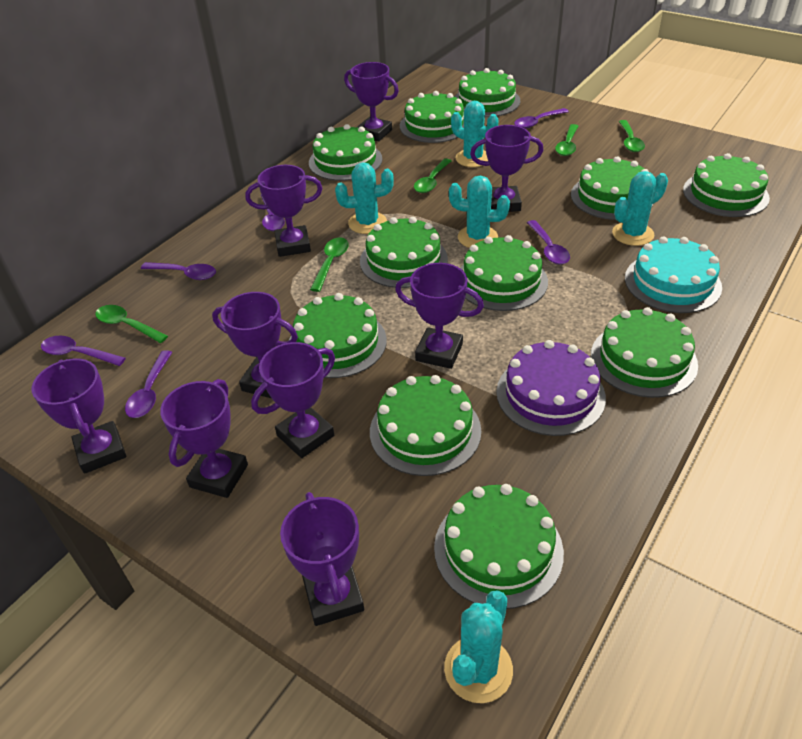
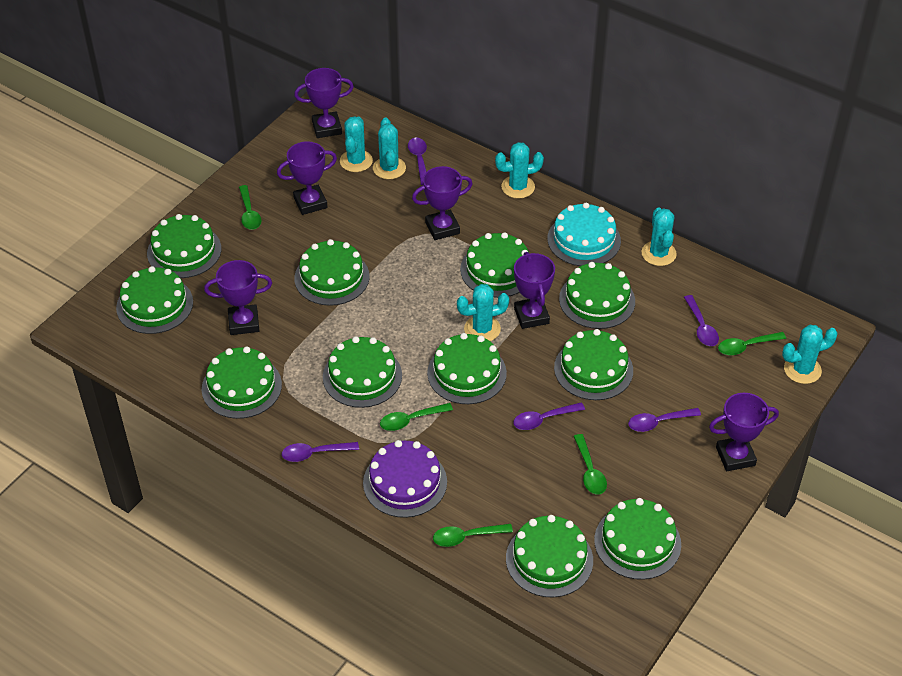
purple spoon: [41,336,126,366] [125,350,172,418] [141,262,216,280] [261,194,285,231] [514,108,569,129] [527,220,570,265] = 6 -> [282,442,359,462] [408,138,427,185] [513,402,585,430] [628,408,701,432] [684,295,719,346] = 5
purple trophy: [31,358,126,474] [160,379,248,498] [212,292,298,398] [245,165,322,257] [251,342,335,458] [280,492,364,626] [344,62,399,141] [395,263,484,369] [470,125,544,212] = 9 -> [204,260,272,335] [277,141,337,215] [294,68,354,138] [412,166,473,240] [514,252,555,329] [709,393,779,471] = 6
turquoise cactus: [335,162,394,234] [444,590,513,703] [449,175,510,248] [451,101,499,167] [612,171,668,246] = 5 -> [340,116,373,172] [373,117,406,179] [457,284,509,341] [495,142,544,199] [641,207,677,266] [782,325,838,384] = 6

